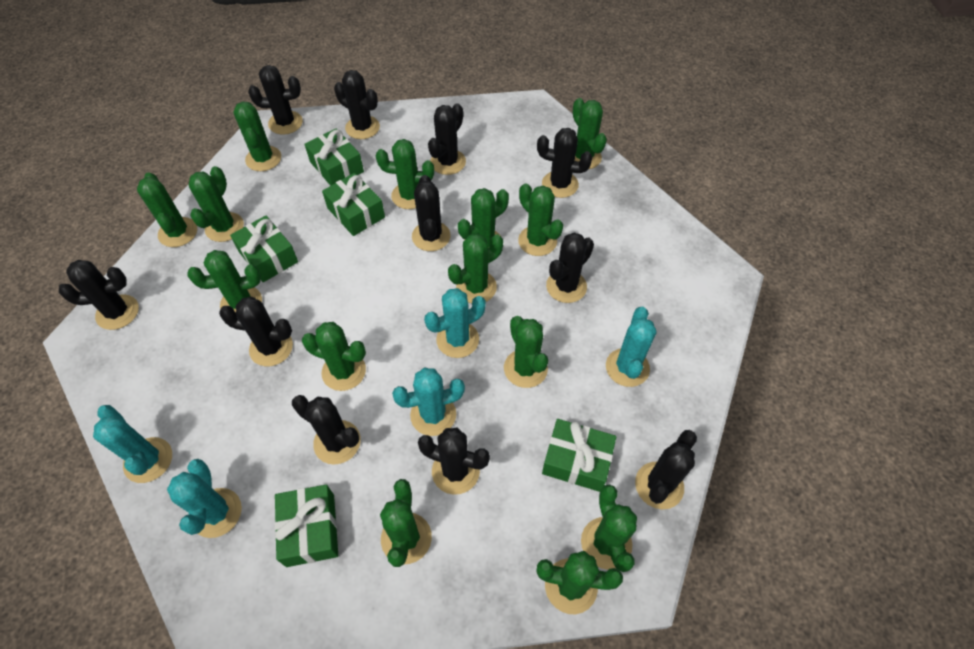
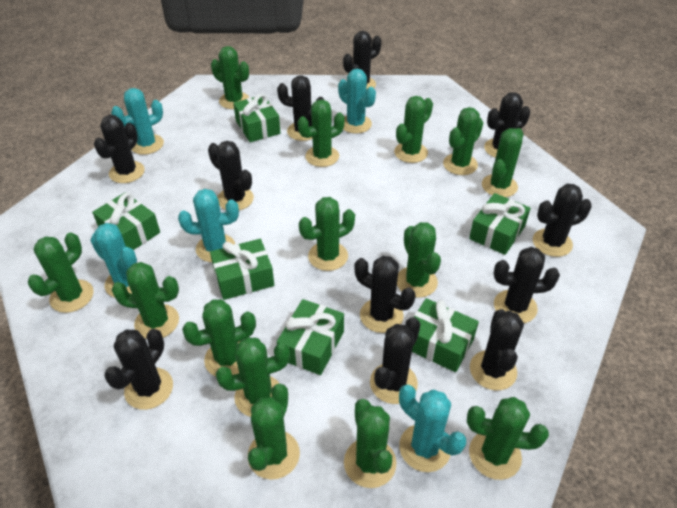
green gift: [230,215,298,282] [275,485,338,567] [304,128,364,186] [322,173,385,236] [542,419,616,492] = 5 -> [92,192,160,250] [210,239,274,300] [233,94,280,142] [277,299,344,375] [412,298,479,372] [469,193,531,255] = 6

